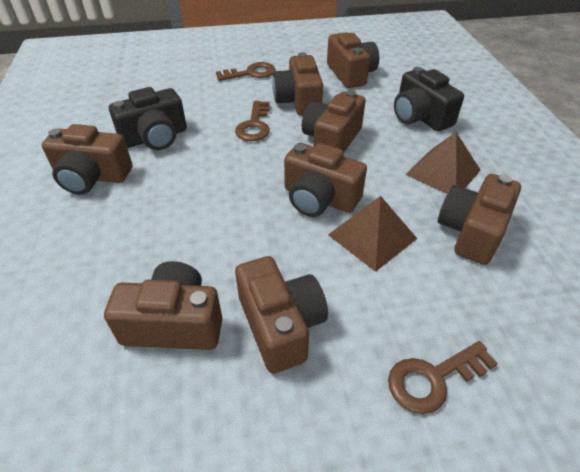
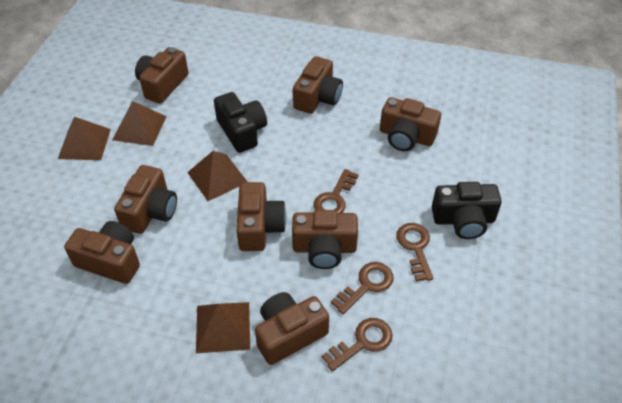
brown key: [216,62,276,81] [235,101,270,141] [388,341,498,414] = 3 -> [313,169,359,213] [322,318,393,372] [331,262,393,314] [396,223,434,281] = 4
brown pyramid: [328,196,417,272] [405,132,481,194] = 2 -> [58,117,111,160] [113,101,167,146] [187,151,247,201] [196,302,250,353] = 4

